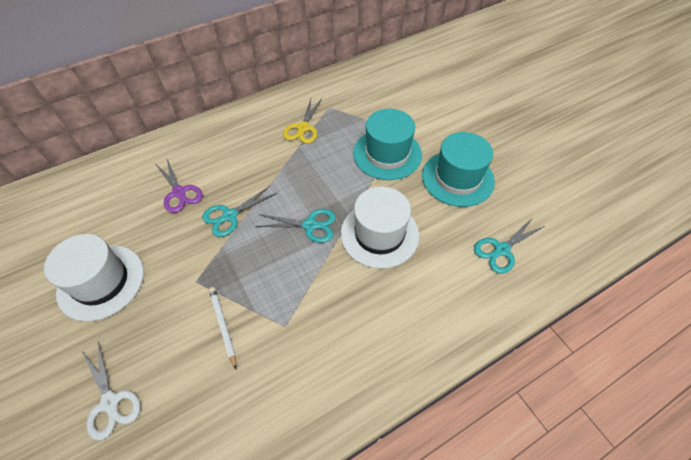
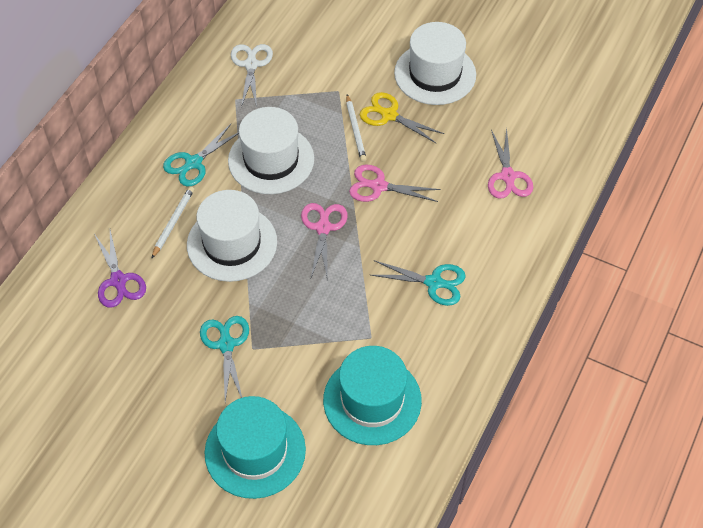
pink scissors: none = 0 -> [301,203,348,280] [349,164,441,202] [488,128,533,199] = 3
white hat: [44,234,144,322] [341,187,419,269] = 2 -> [187,190,277,282] [228,107,314,194] [394,22,476,105] = 3
white pencil: [209,287,236,369] = 1 -> [151,186,194,259] [346,94,367,162] = 2

